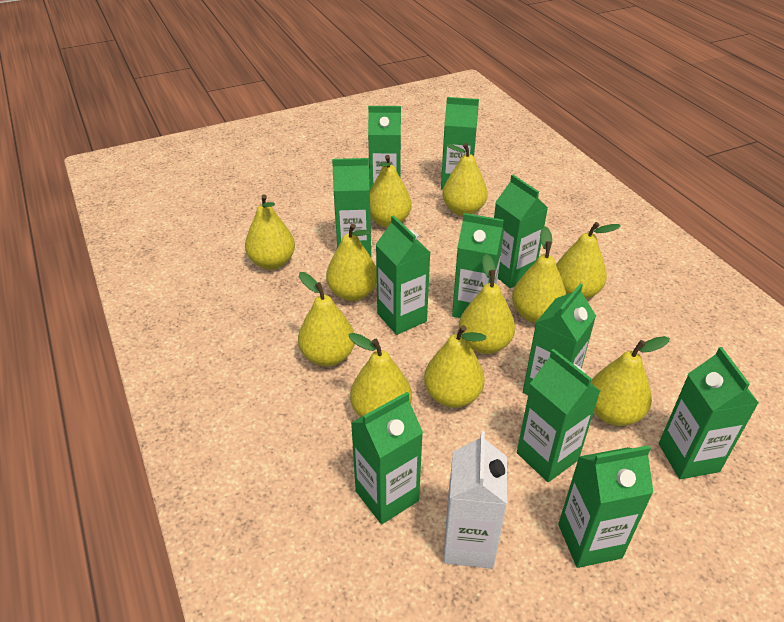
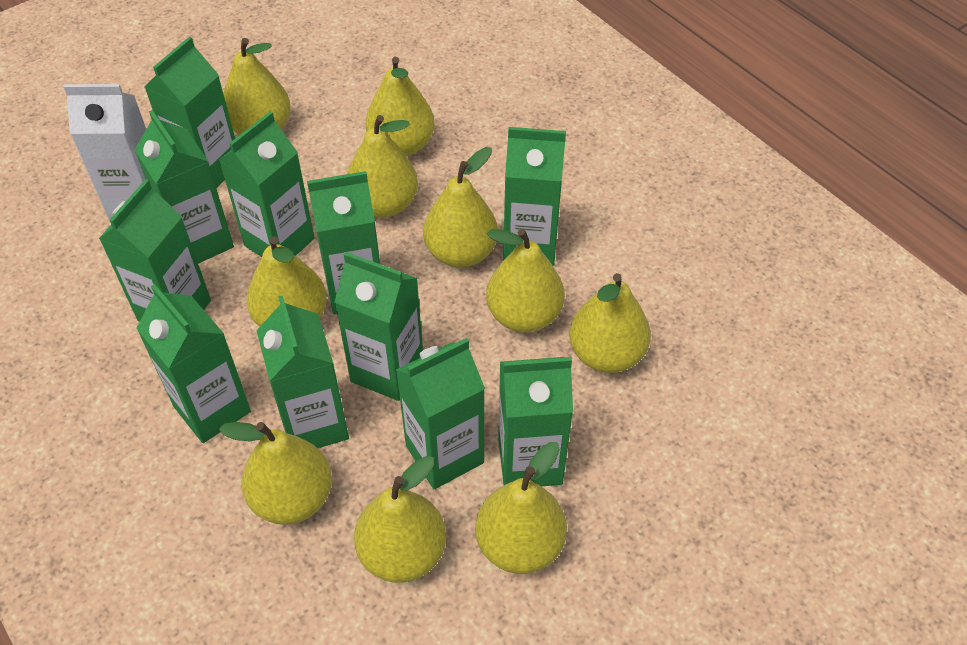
yellow pear: [245,194,295,270] [298,272,355,367] [326,223,377,301] [348,333,412,417] [370,155,412,227] [424,325,486,408] [442,143,488,216] [459,254,515,354] [512,226,566,323] [556,222,621,299] [591,336,670,426] = 11 -> [219,422,332,525] [223,38,291,135] [246,236,327,327] [347,115,418,218] [354,456,446,583] [365,57,435,156] [423,147,498,267] [475,442,567,574] [486,229,565,332] [569,273,651,373] = 10

